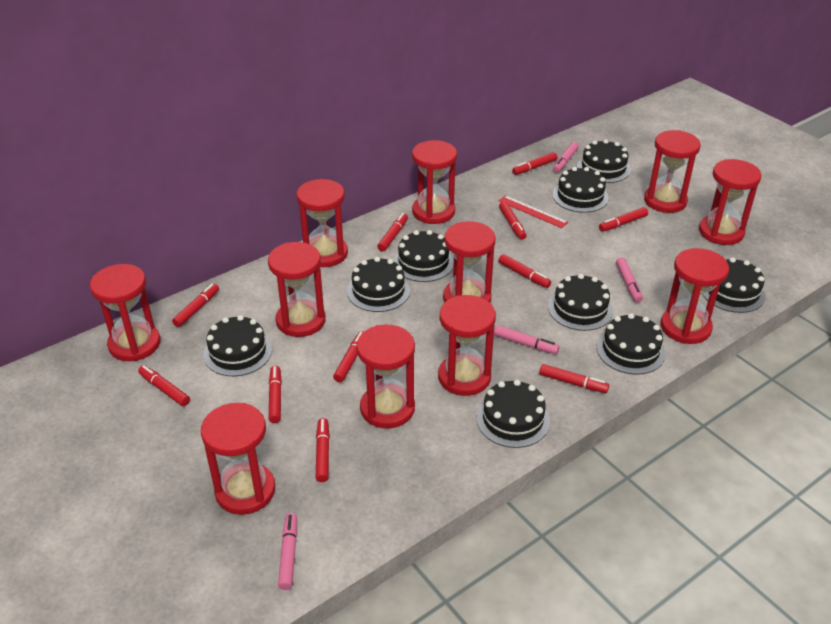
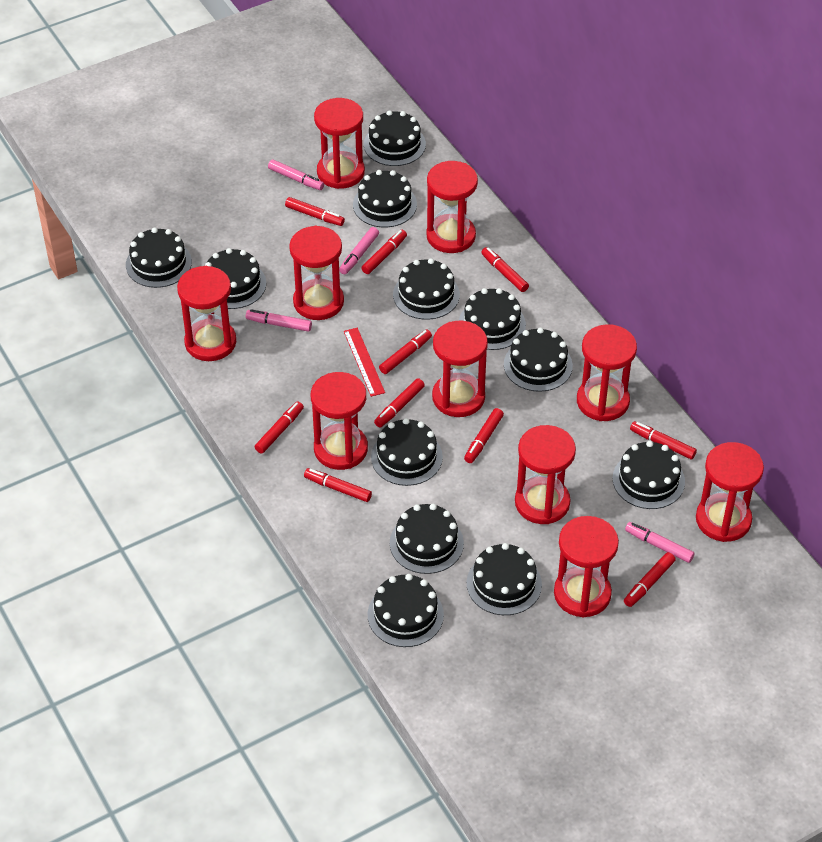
black cake: [204,315,272,376] [347,257,410,312] [393,230,454,282] [477,380,550,448] [548,274,613,331] [553,167,609,213] [577,139,631,183] [597,313,665,375] [702,258,765,313] = 9 -> [126,228,192,288] [205,248,266,309] [353,170,417,227] [364,110,426,166] [368,574,444,647] [371,418,443,486] [390,504,464,574] [393,258,460,320] [459,288,526,350] [467,543,542,615] [504,327,573,392] [612,441,685,509] = 12
red hourglass: [90,264,160,361] [201,403,275,515] [268,242,326,337] [296,179,348,267] [356,325,415,428] [412,140,457,224] [438,295,496,396] [443,221,496,303] [644,130,701,213] [661,248,729,344] [699,159,761,245] = 11 -> [177,266,236,361] [289,226,344,320] [311,372,368,470] [314,98,365,189] [427,161,478,253] [432,321,488,417] [515,425,576,524] [554,516,619,617] [577,324,637,421] [696,442,764,542] = 10
red marker: [138,365,190,406] [172,284,219,327] [269,366,282,423] [316,418,330,482] [333,331,364,382] [377,213,408,251] [498,254,551,288] [499,201,526,240] [512,152,558,175] [539,364,609,393] [599,207,648,232] = 11 -> [255,401,304,454] [285,197,345,226] [304,468,372,502] [361,230,407,274] [374,378,425,428] [379,330,432,374] [464,408,504,463] [481,247,529,292] [624,552,676,607] [630,421,697,459] = 10

